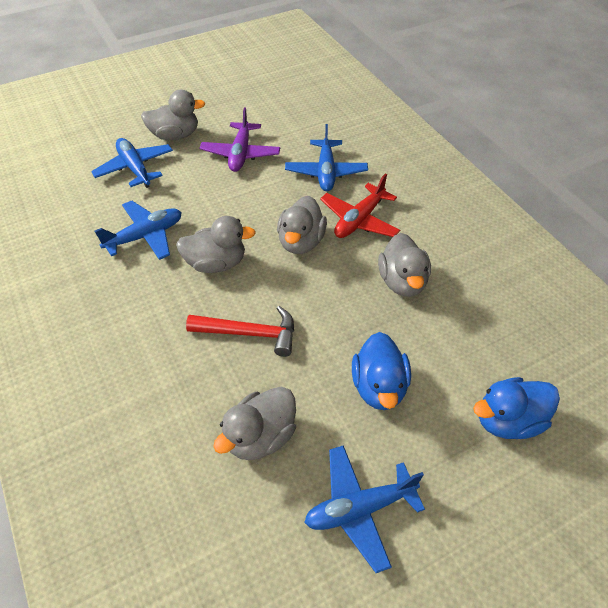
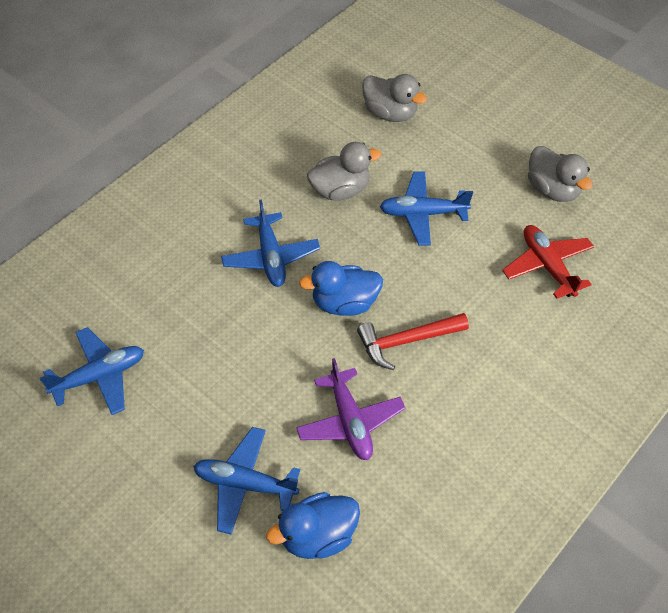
grey duck: [141,90,206,140] [176,216,256,273] [213,387,296,460] [277,196,327,254] [378,233,431,297] = 5 -> [307,142,381,201] [362,74,427,122] [528,146,593,202] = 3

